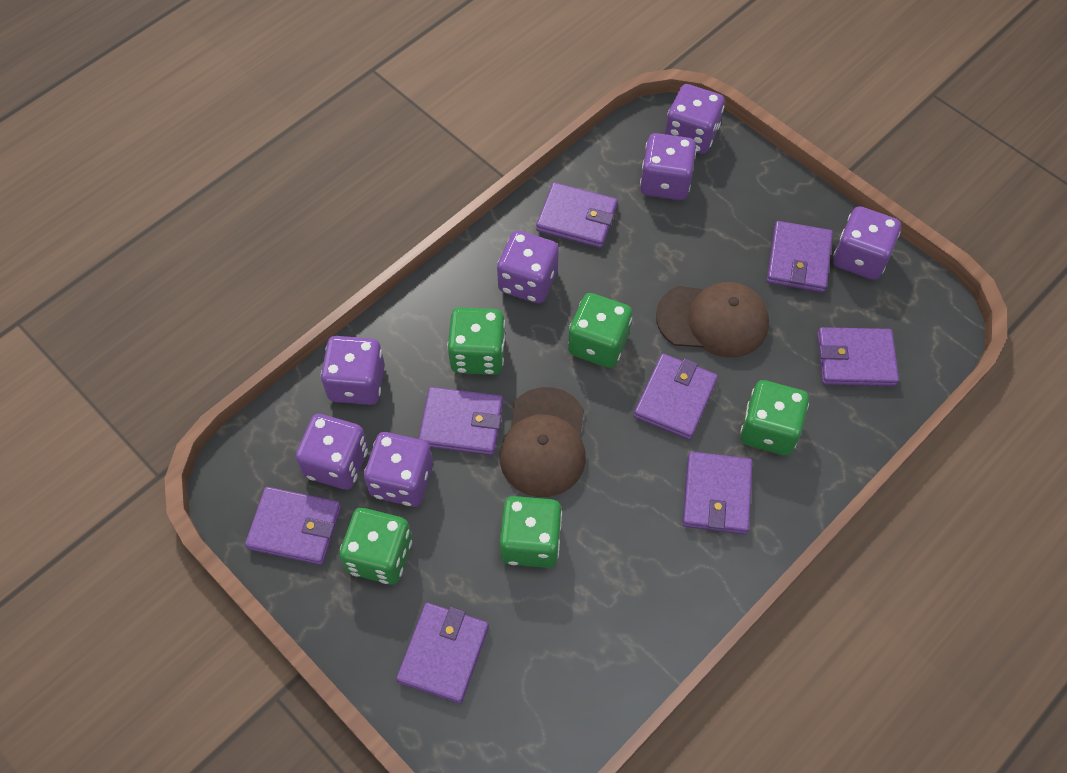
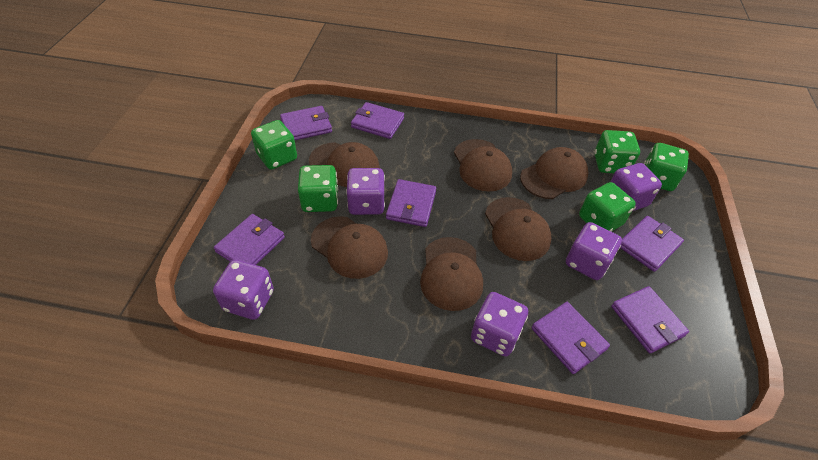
brown cap: [500,387,586,497] [656,282,769,357] = 2 -> [309,142,380,187] [311,216,388,279] [420,237,483,311] [454,139,512,192] [485,197,552,261] [520,147,588,199] = 6
purple dice: [296,414,368,490] [321,336,385,405] [364,432,433,507] [497,231,559,303] [640,133,696,200] [665,84,725,154] [833,206,901,280] = 7 -> [213,260,274,320] [346,168,385,215] [471,292,528,357] [566,222,622,280] [610,163,662,211] = 5
purple wallet: [245,487,341,565] [396,603,489,704] [418,387,503,455] [536,182,618,248] [634,353,718,440] [682,451,752,534] [767,221,833,293] [817,327,899,386] = 8 -> [214,214,285,265] [280,106,332,140] [351,102,404,139] [386,179,436,227] [531,302,610,374] [611,286,689,353] [620,216,684,272] = 7

